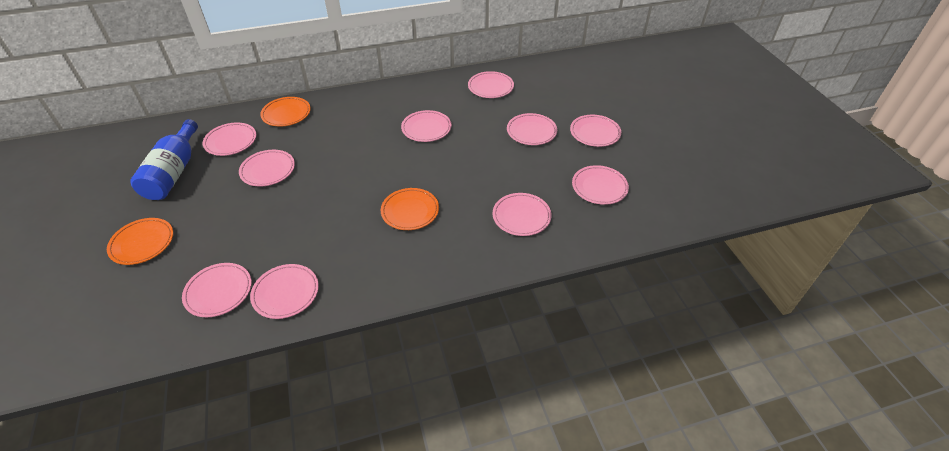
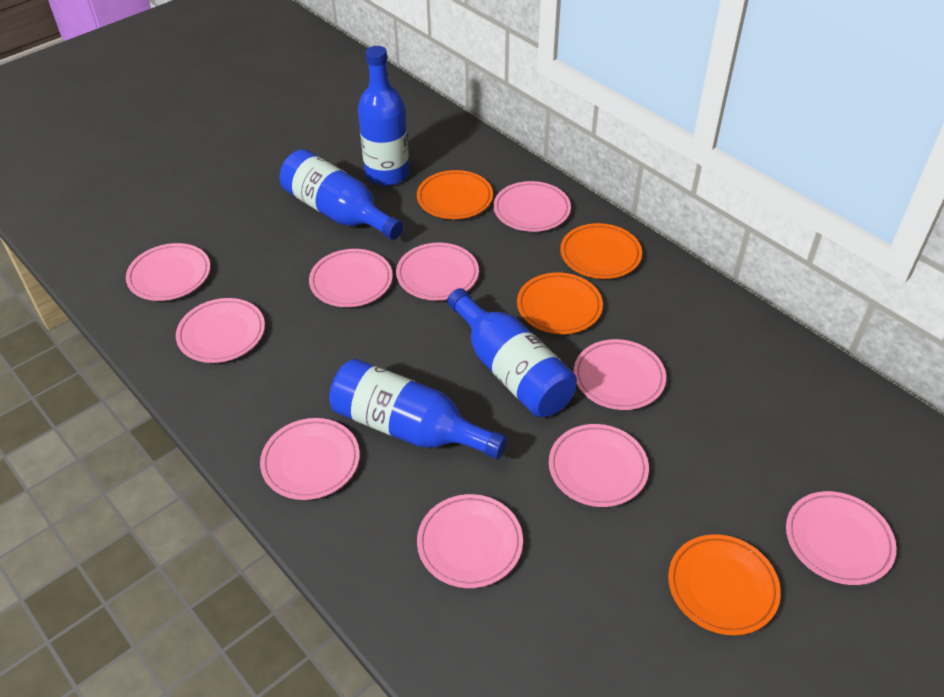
blue bottle: [130,119,198,200] = 1 -> [280,149,403,240] [329,359,507,459] [358,46,409,186] [447,288,577,417] = 4
orange plate: [107,218,173,265] [260,97,311,127] [381,188,439,230] = 3 -> [417,170,493,219] [517,273,603,334] [560,223,642,279] [668,534,781,635] = 4

